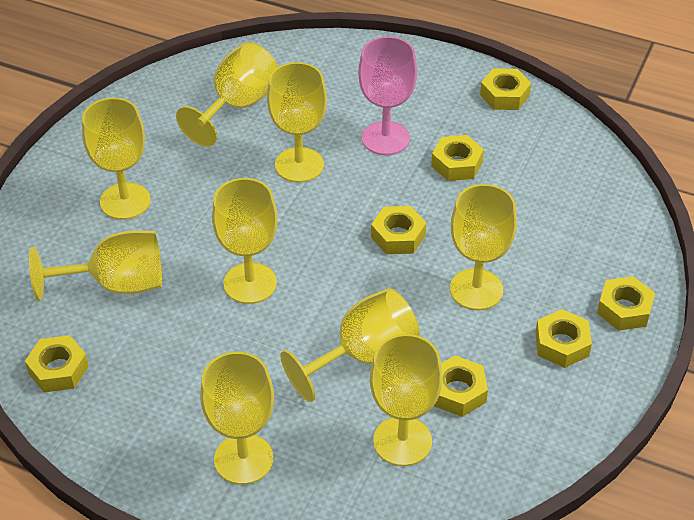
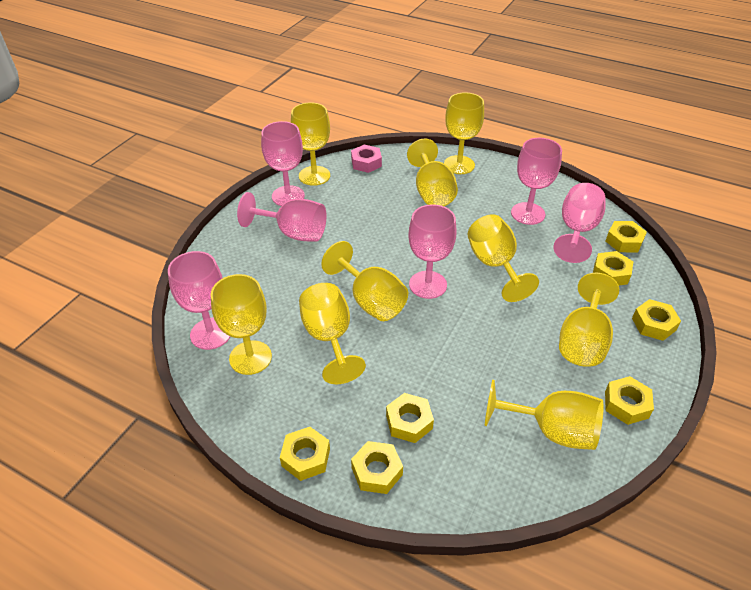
pink goblet: [358,36,417,155] = 1 -> [168,251,230,350] [237,192,327,242] [261,121,305,206] [408,204,456,299] [511,138,562,225] [553,183,606,263] = 6
pink nut: none = 0 -> [351,145,382,173] = 1

